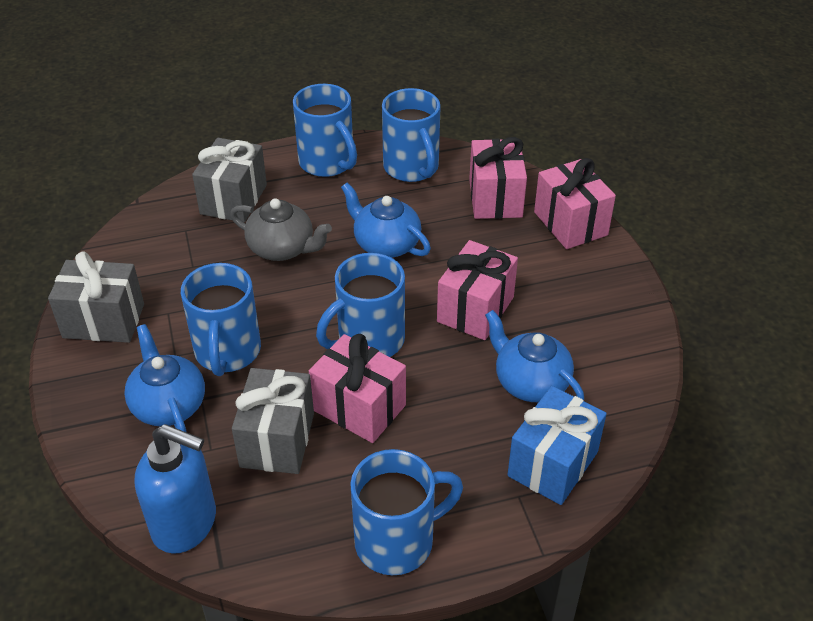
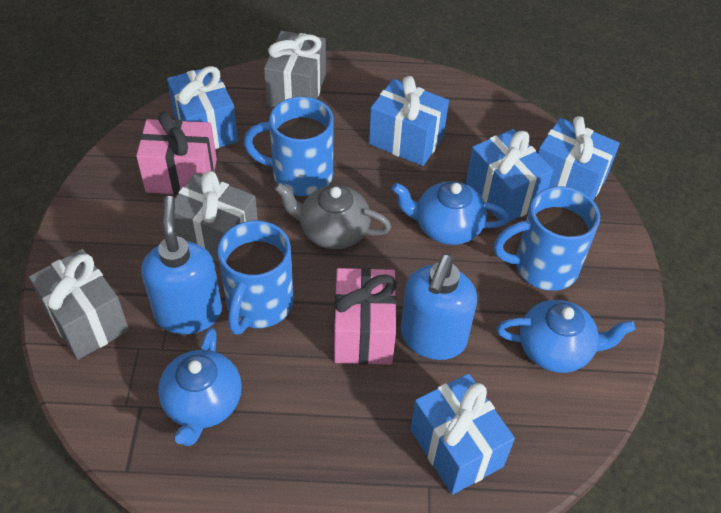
blue gift: [507,386,607,505] = 1 -> [167,66,238,149] [369,76,449,166] [410,373,515,495] [466,129,554,223] [538,116,620,200] = 5
blue mug: [181,263,261,376] [293,84,357,177] [316,253,405,357] [350,449,463,575] [382,88,441,182] = 5 -> [218,221,293,335] [244,97,334,196] [494,186,600,291] = 3
blue soap dispenser: [134,424,216,554] = 1 -> [141,196,222,334] [401,254,477,360] = 2
pink gift: [309,334,406,443] [437,240,518,340] [469,137,527,219] [534,158,616,249] = 4 -> [136,111,217,195] [334,268,397,365] = 2

